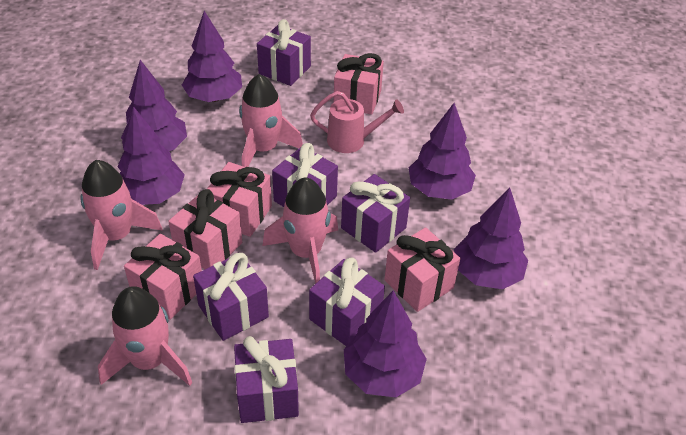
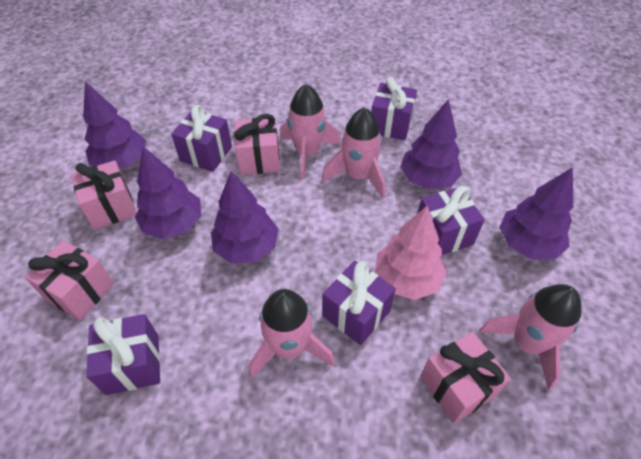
pink gift: [124,234,202,320] [168,189,242,269] [207,162,272,237] [334,53,384,115] [384,227,460,312] = 5 -> [24,241,114,320] [71,160,137,230] [234,114,280,175] [420,332,511,424] = 4
pink tree: none = 0 -> [375,206,447,300] = 1
pink watering can: [310,91,404,153] = 1 -> none = 0
purple gift: [193,253,269,341] [234,336,299,423] [257,19,311,86] [272,143,338,207] [309,258,385,346] [341,174,410,253] = 6 -> [86,314,160,395] [171,105,232,172] [322,261,395,345] [371,77,417,141] [417,186,485,255] = 5
purple tree: [118,106,185,205] [121,60,187,151] [182,11,242,102] [344,290,427,397] [409,103,476,200] [454,187,528,289] = 6 -> [83,81,146,169] [135,146,201,239] [211,171,279,264] [400,99,462,190] [499,167,573,259] = 5

